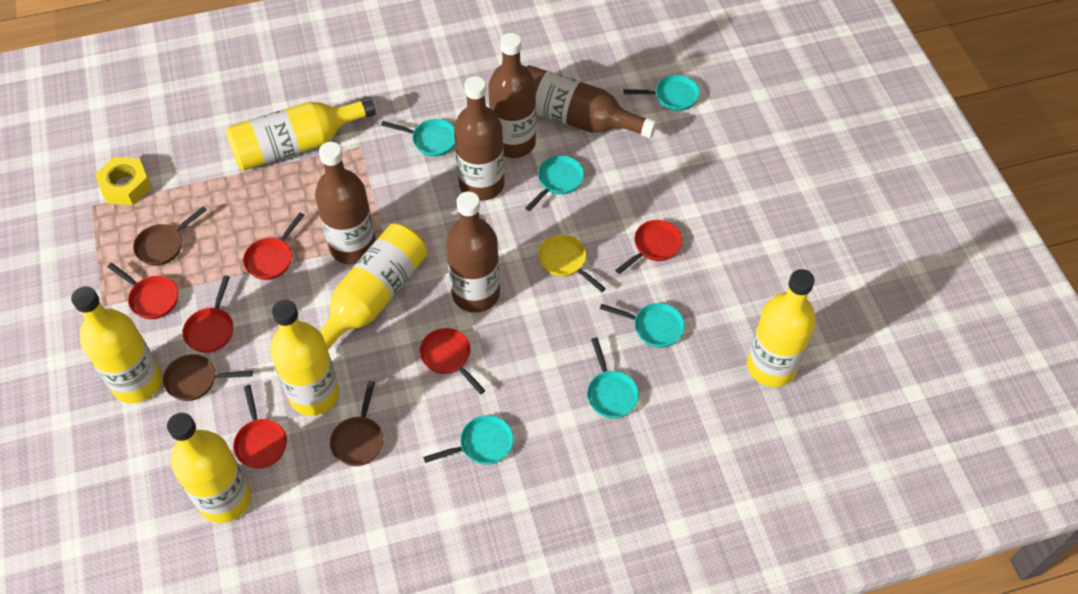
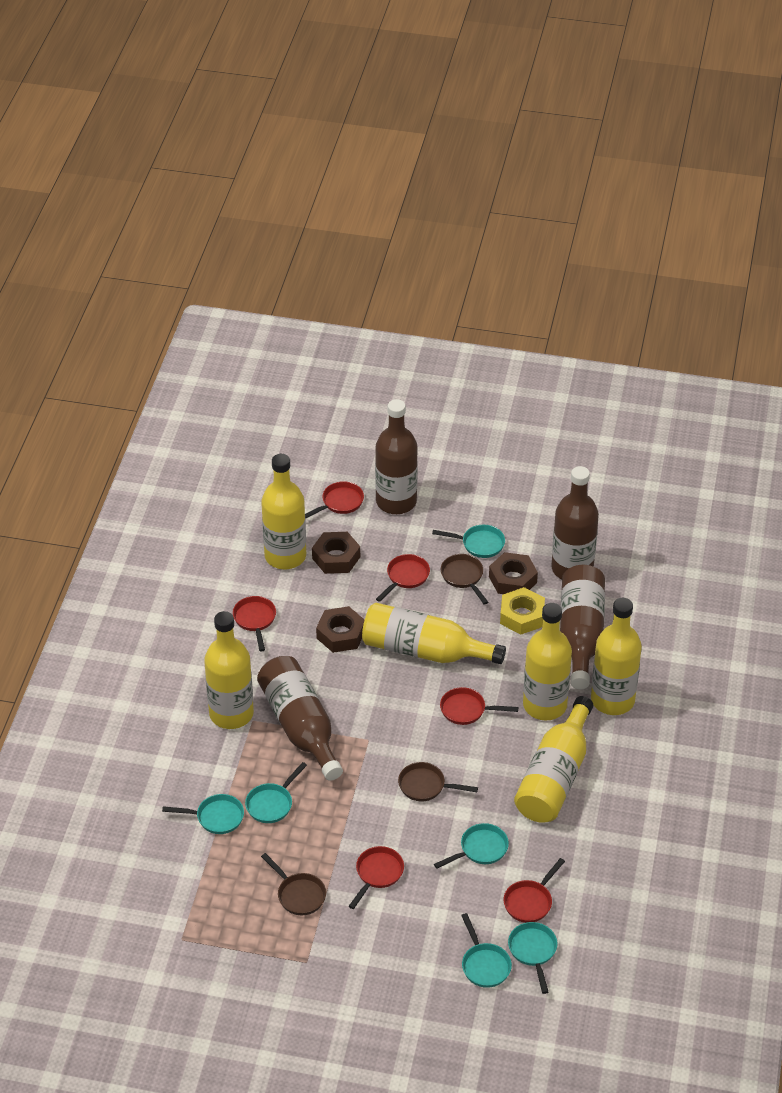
brown bottle: [315,142,376,264] [446,192,500,313] [454,76,504,201] [489,33,536,158] [526,65,657,138] = 5 -> [257,656,343,781] [375,399,418,514] [551,466,599,579] [560,565,605,689] = 4
brown nut: none = 0 -> [312,532,360,574] [316,606,364,653] [489,552,538,594] = 3
yellow pan: [538,235,606,292] = 1 -> none = 0

